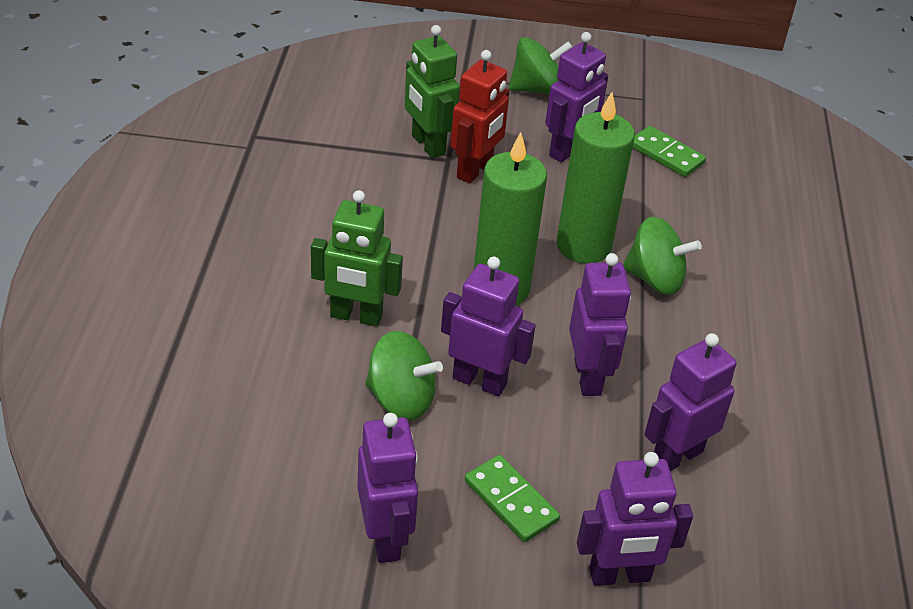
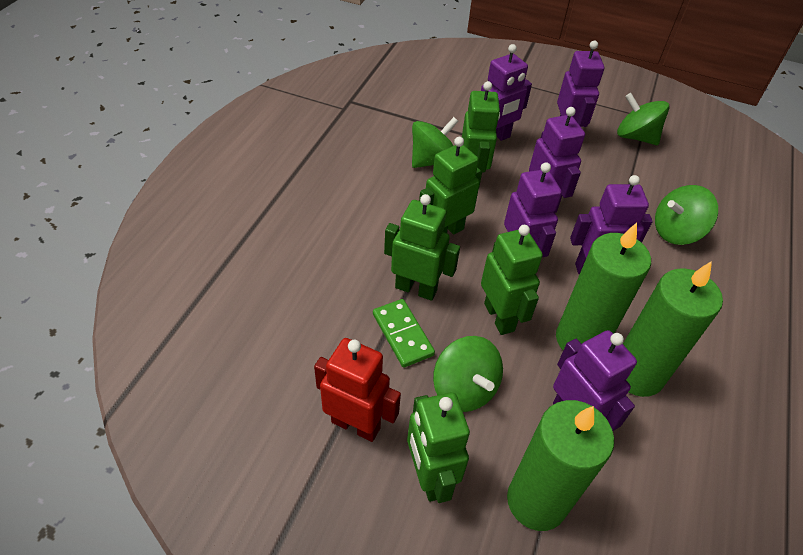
green candle: [474,132,547,306] [556,92,635,263] = 2 -> [507,400,614,531] [556,223,651,350] [623,261,723,397] = 3
green domino: [465,455,560,542] [633,126,706,177] = 2 -> [373,299,435,368] = 1
green robot: [311,190,403,327] [405,25,460,158] = 2 -> [384,194,460,301] [407,392,470,503] [419,137,481,234] [462,81,500,186] [481,225,543,335] = 5
green spinning top: [365,331,443,420] [509,37,572,95] [623,217,702,295] = 3 -> [412,117,459,168] [433,336,503,412] [617,93,670,145] [655,185,718,245] = 4

